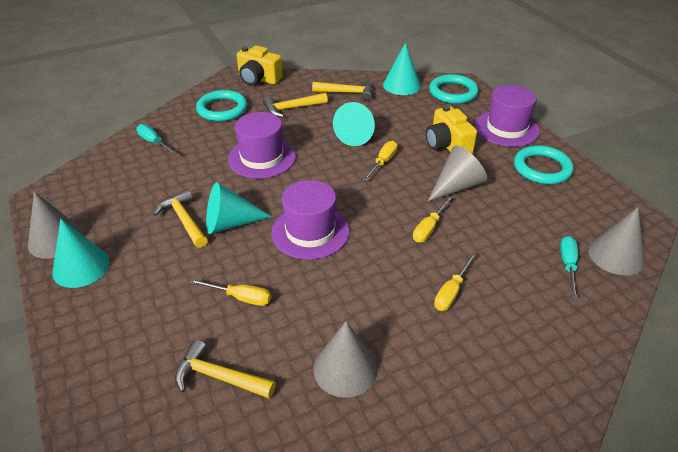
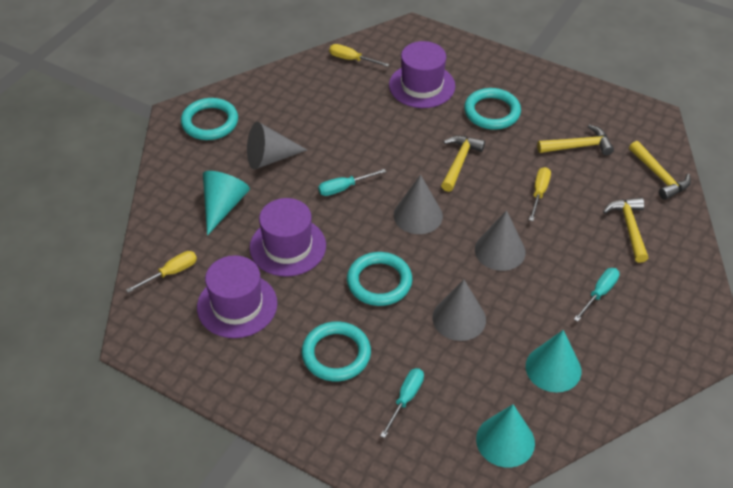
turquoise cone: [52,219,110,288] [206,182,272,234] [333,102,375,146] [383,43,421,95] = 4 -> [203,171,250,236] [476,404,535,468] [526,330,581,393] = 3
turquoise ring: [196,90,247,121] [429,74,479,104] [514,145,574,184] = 3 -> [181,98,238,140] [302,321,371,381] [347,252,412,306] [464,88,521,130] = 4
turquoise screwdriver: [136,124,177,155] [560,236,578,299] = 2 -> [318,169,386,196] [380,368,424,438] [574,268,620,322] = 3
yellow camera: [237,45,283,85] [426,105,477,154] = 2 -> none = 0
yellow screwdriver: [189,279,271,306] [363,141,398,181] [413,196,453,242] [434,253,476,311] = 4 -> [126,251,197,293] [329,44,389,67] [529,167,551,221] = 3

